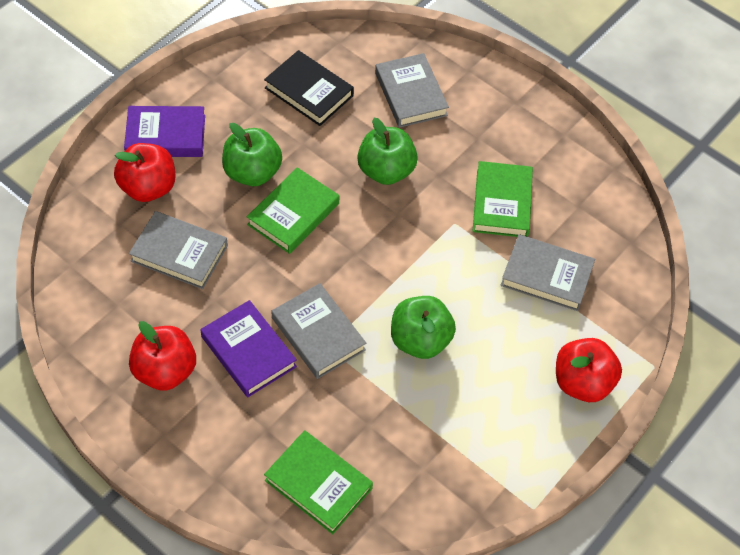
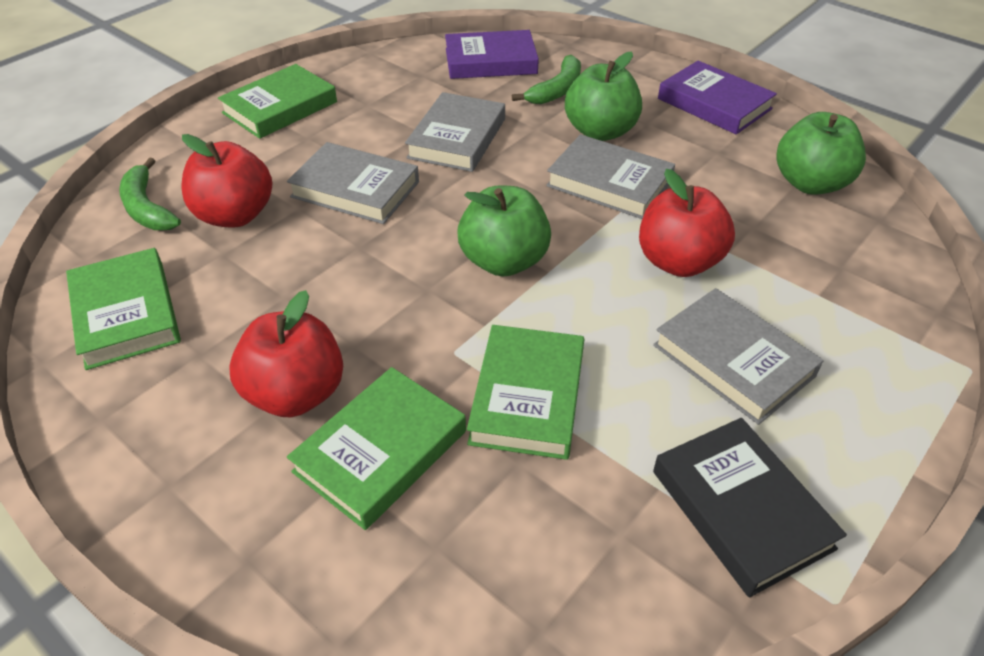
green banana: none = 0 -> [119,157,181,230] [512,55,581,104] = 2
green book: [247,167,339,254] [264,430,373,534] [473,161,533,237] = 3 -> [66,248,181,370] [218,64,337,139] [287,367,466,530] [467,325,584,460] = 4

